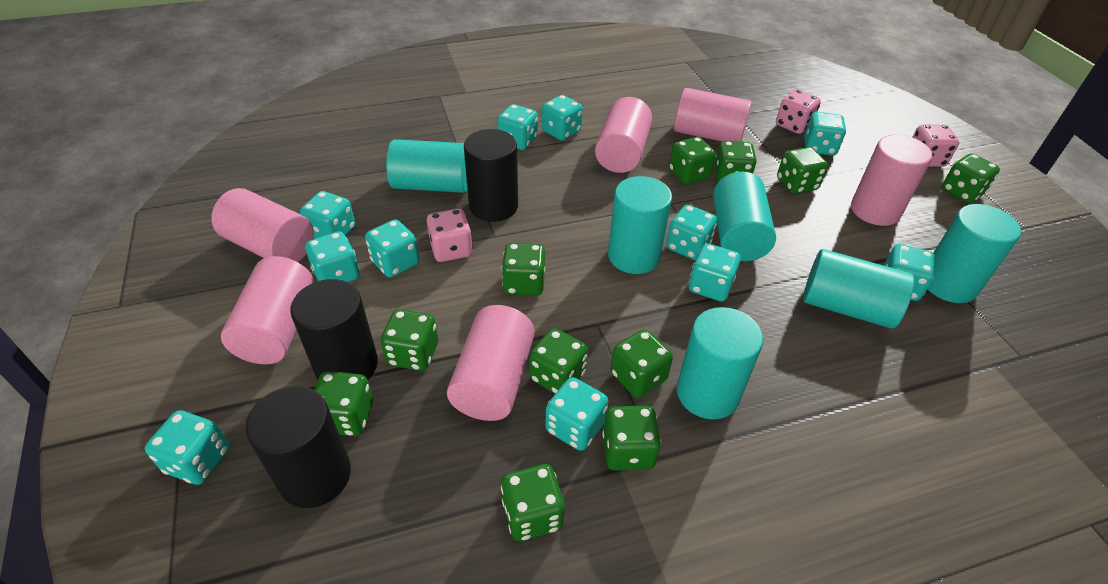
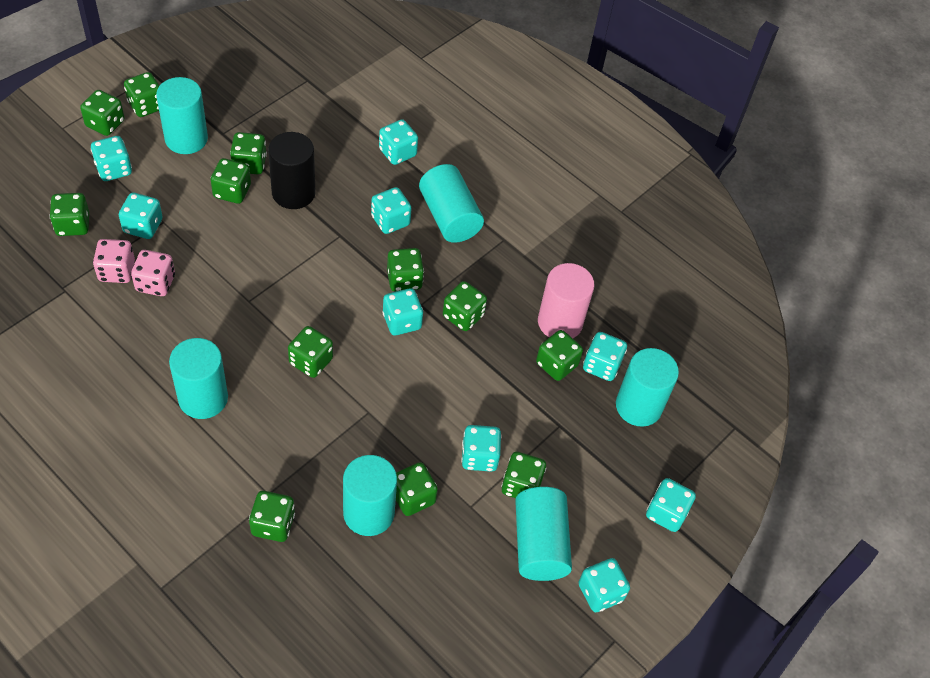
black cylinder: [245,386,351,508] [290,279,378,380] [464,129,518,222] = 3 -> [268,132,316,209] = 1
green dice: [314,371,373,436] [380,309,438,371] [501,464,565,541] [502,243,545,296] [529,328,588,394] [602,406,661,471] [611,329,673,398] [669,137,716,184] [715,141,757,182] [777,147,828,194] [942,153,1000,203] = 11 -> [49,193,89,236] [80,90,125,136] [124,72,160,117] [211,158,251,204] [230,132,267,174] [249,491,295,542] [288,326,333,378] [387,248,424,292] [396,462,438,516] [443,281,487,331] [502,452,546,498] [536,330,583,381] = 12
pink cylinder: [211,188,314,262] [221,256,314,364] [447,305,535,421] [595,97,652,173] [674,88,752,142] [851,135,933,226] = 6 -> [538,263,595,338] = 1
pink dice: [427,208,473,262] [776,89,821,134] [912,125,959,167] = 3 -> [93,239,135,283] [131,250,175,296] = 2
turquoise dice: [145,410,230,485] [300,191,355,239] [305,231,360,283] [365,219,420,278] [497,104,538,150] [542,95,583,141] [545,377,608,451] [666,205,717,260] [689,244,741,301] [804,112,846,156] [884,244,935,301] = 11 -> [91,136,132,181] [119,193,163,239] [371,187,411,234] [379,119,418,165] [383,288,423,335] [461,425,502,472] [578,558,630,612] [583,332,627,381] [646,478,696,532] = 9

